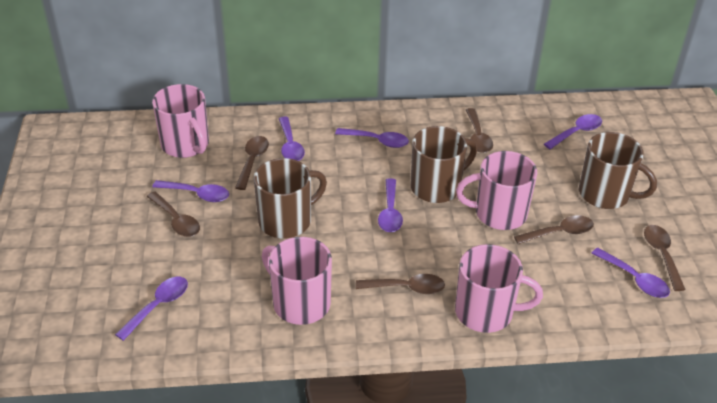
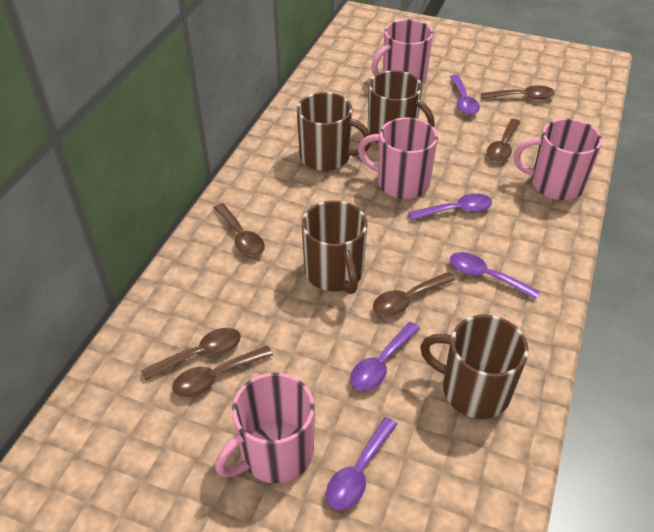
brown mug: [254,158,327,238] [411,126,477,203] [579,132,657,209] = 3 -> [297,92,371,171] [302,200,367,294] [368,70,435,143] [420,314,529,419] = 4
purple spoon: [115,277,188,341] [152,180,229,202] [279,116,305,161] [335,128,409,148] [378,178,403,232] [544,114,602,149] [592,248,670,298] = 7 -> [326,417,398,510] [350,322,420,391] [408,193,492,220] [450,75,480,115] [450,252,540,300] = 5

